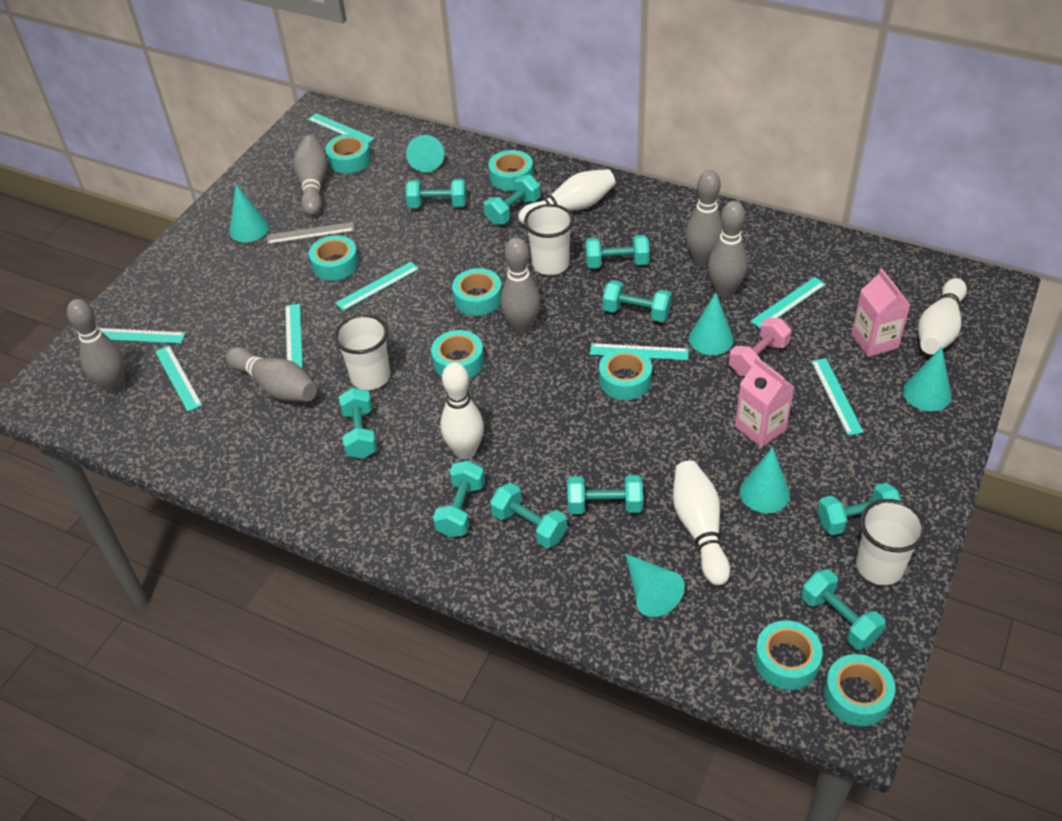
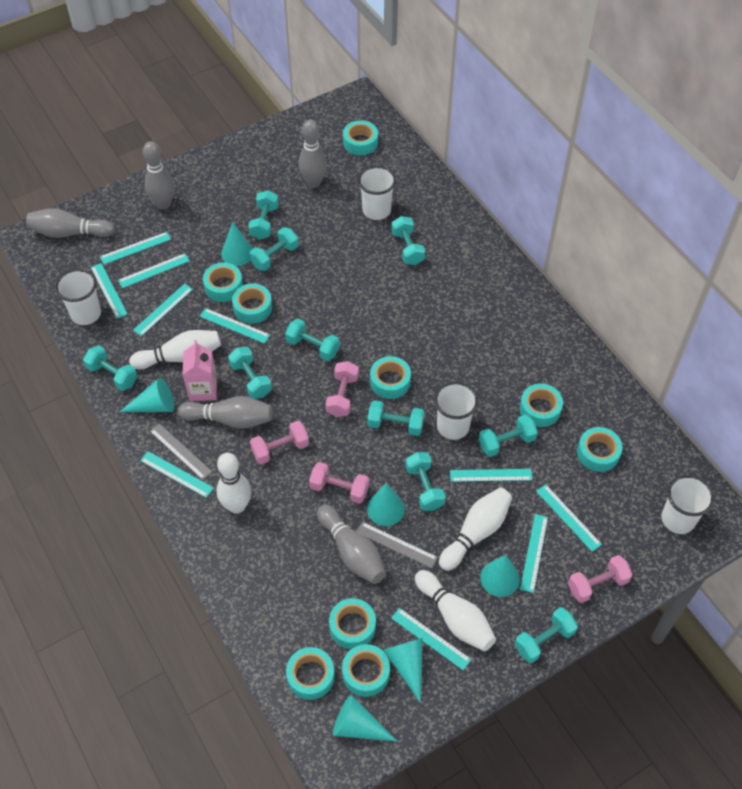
grey bowling pin: [67,299,125,394] [226,347,317,402] [293,135,328,216] [501,237,540,334] [686,170,723,266] [708,201,747,298] = 6 -> [26,208,115,238] [143,141,174,210] [178,396,273,429] [299,120,327,188] [317,505,386,584] = 5
grey ruler: [267,222,354,244] = 1 -> [150,423,212,480] [357,522,438,568] = 2
pink carton: [735,357,794,448] [851,268,911,357] = 2 -> [182,340,217,401] = 1
pink dumbbell: [729,318,791,376] = 1 -> [250,421,309,465] [309,462,369,504] [326,361,359,417] [568,555,632,603] = 4
turquoise ruler: [100,328,186,344] [155,346,202,412] [285,304,303,369] [308,113,375,144] [336,262,419,311] [590,343,689,360] [750,277,826,329] [811,358,863,436] = 8 -> [91,263,127,318] [100,232,171,264] [118,253,189,288] [133,284,193,336] [140,451,214,498] [200,308,270,344] [391,608,471,670] [450,469,533,482] [520,514,548,593] [536,484,602,552] = 10
turquoise tape: [309,235,359,281] [326,134,371,174] [431,330,484,378] [452,268,502,316] [488,150,533,191] [599,348,652,400] [754,620,823,690] [824,654,896,726] = 8 -> [203,263,243,302] [232,283,272,324] [286,647,335,700] [329,598,376,649] [342,644,390,697] [343,120,378,155] [370,356,411,399] [520,384,563,427] [577,427,623,472] = 9
white cup: [334,314,390,390] [524,204,574,275] [856,499,926,585] = 3 -> [55,269,101,325] [358,166,396,220] [434,382,478,440] [661,475,714,534] = 4

